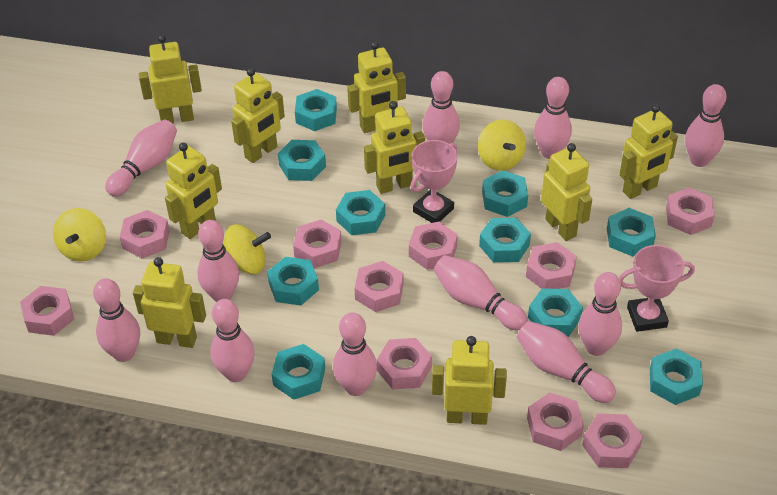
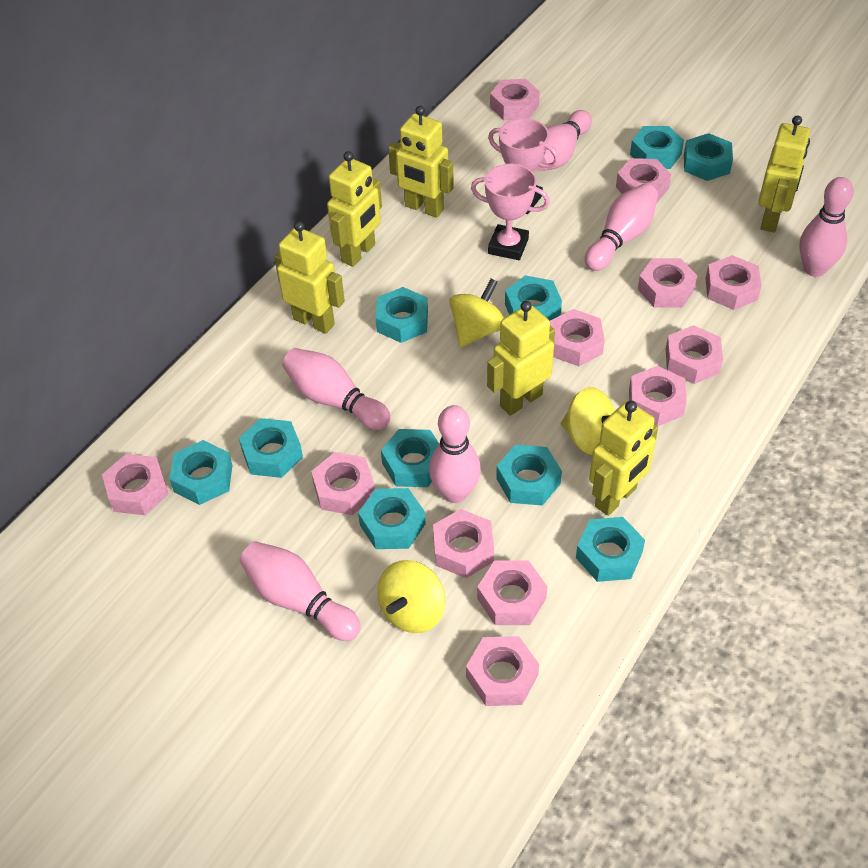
pink bowling pin: [93,279,140,362] [105,120,177,197] [197,220,239,302] [210,299,255,382] [333,312,377,396] [422,71,460,144] [434,255,527,330] [517,321,616,403] [534,77,572,159] [578,272,622,356] [685,84,727,167] = 11 -> [239,541,361,641] [282,348,391,430] [429,405,481,503] [535,110,592,171] [585,183,658,271] [799,177,854,277] = 6
pink nut: [20,286,74,336] [120,210,170,258] [293,220,342,268] [354,261,403,312] [377,338,432,390] [409,222,458,270] [526,242,577,289] [527,392,584,451] [582,413,643,468] [666,187,715,235] = 10 -> [102,454,169,515] [311,452,375,515] [433,509,494,578] [466,636,539,706] [477,560,547,625] [490,79,540,120] [550,309,605,366] [616,158,671,202] [629,366,687,426] [638,258,697,308] [666,325,723,384] [705,255,761,310] = 12
yellow robot: [133,257,206,348] [139,35,202,123] [165,143,222,239] [231,68,285,163] [347,41,406,133] [364,101,425,194] [432,336,507,425] [541,143,592,241] [619,104,678,199] = 9 -> [274,221,345,334] [327,151,382,267] [388,106,454,218] [487,301,555,416] [589,401,658,516] [758,115,810,233] = 6

